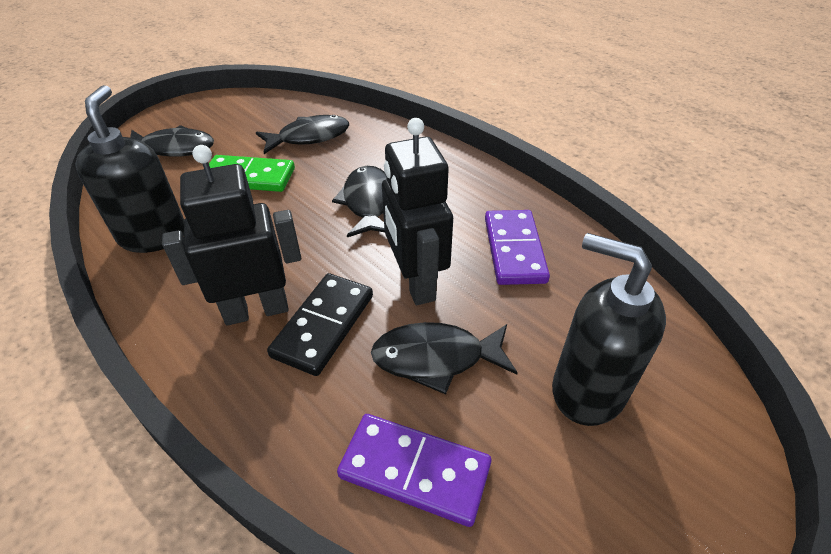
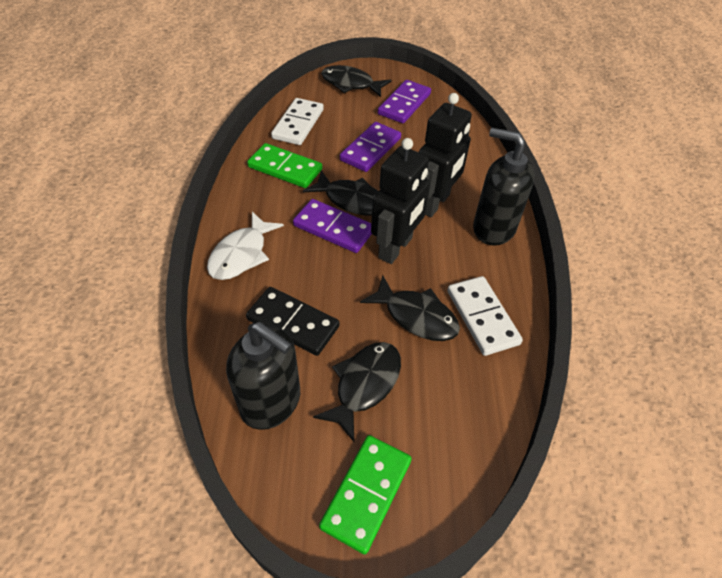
green domino: [209,155,295,192] = 1 -> [247,143,322,188] [319,435,412,554] = 2
purple domino: [337,414,491,527] [485,210,550,285] = 2 -> [293,199,372,253] [340,122,401,172] [378,80,431,123] = 3
white domino: none = 0 -> [271,98,324,145] [447,276,523,356] = 2
white fish: none = 0 -> [207,212,284,280] = 1

